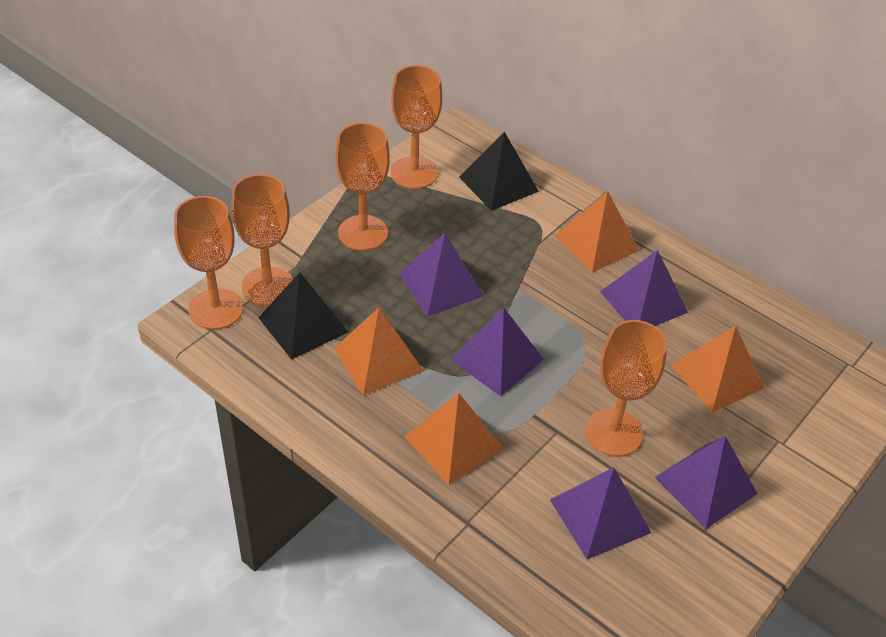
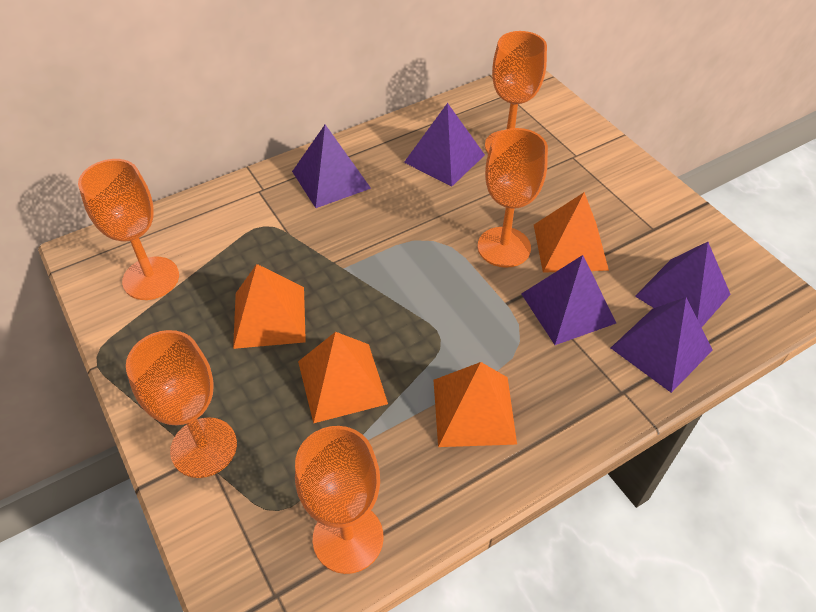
black pyramid: [258,272,348,360] [459,132,539,211] = 2 -> none = 0

